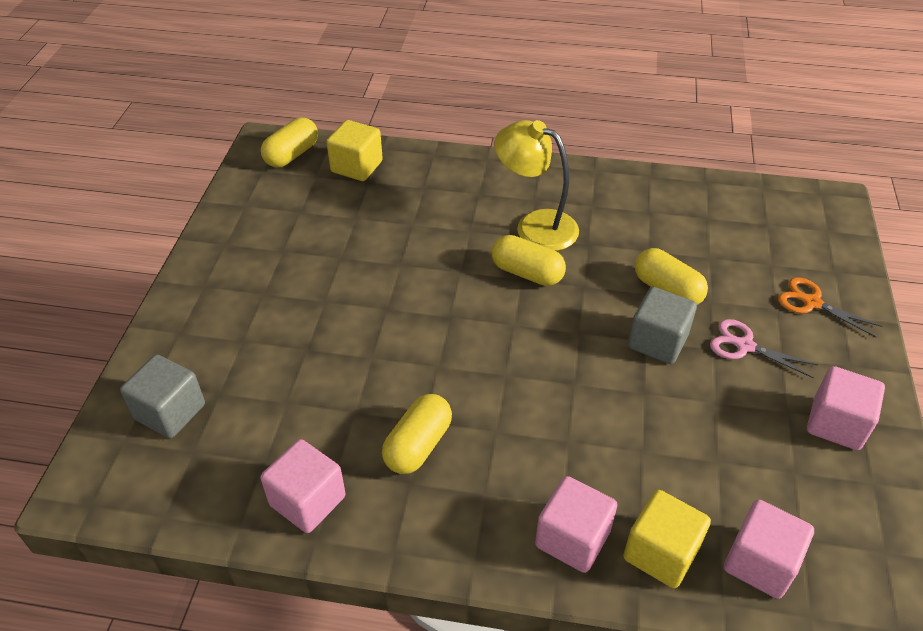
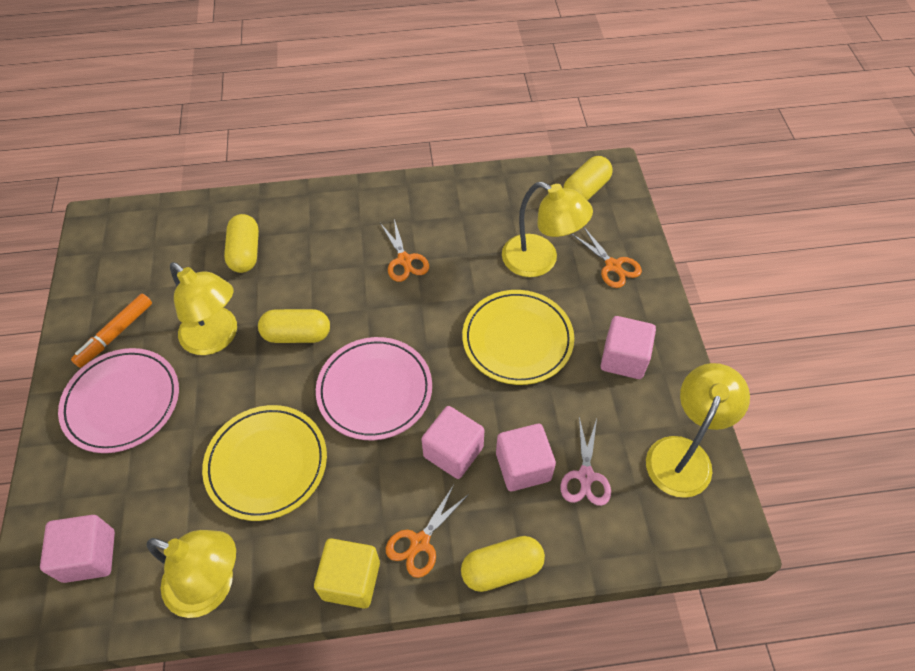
grey cube: [120,354,205,438] [628,287,697,364] = 2 -> none = 0
orange marker: none = 0 -> [71,294,152,368] = 1
orange scissors: [778,277,882,337] = 1 -> [380,219,429,282] [386,485,469,578] [572,227,642,288] = 3
pink plate: none = 0 -> [58,348,179,453] [316,337,432,440] = 2
yellow cube: [326,120,383,181] [623,490,711,588] = 2 -> [314,538,380,608] = 1
yellow lamp: [494,120,579,251] = 1 -> [147,530,236,618] [170,262,237,355] [502,182,593,277] [646,363,750,498] = 4
yellow plate: none = 0 -> [202,405,327,521] [462,290,574,385] = 2

